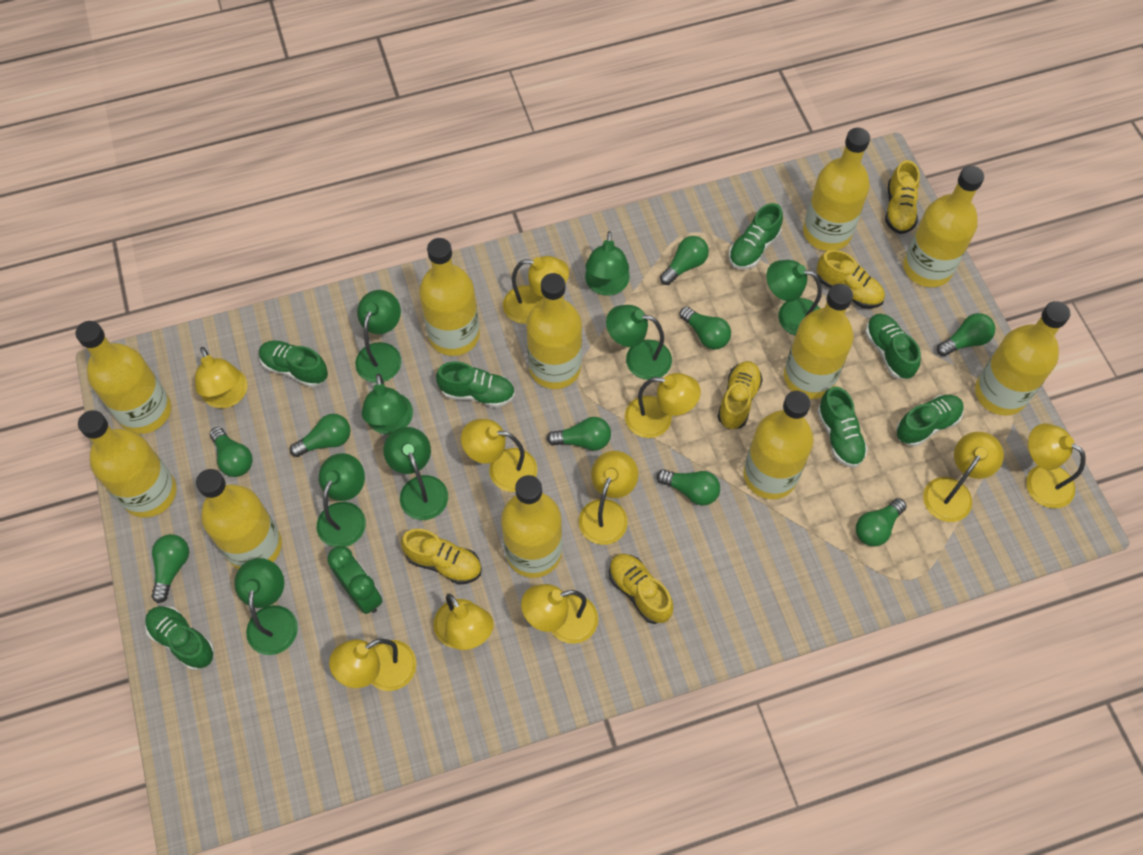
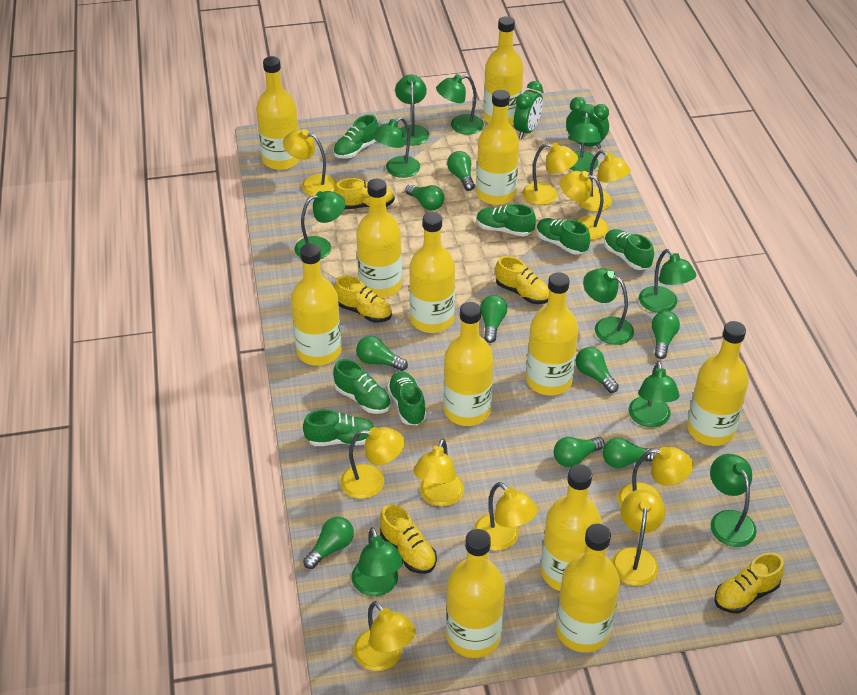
green clock: [327,546,383,614] = 1 -> [514,81,543,139] [566,97,609,149] = 2
green lamp: [234,558,298,655] [317,453,366,547] [355,290,401,383] [362,373,413,435] [383,427,448,520] [585,231,630,296] [606,305,672,380] [766,260,822,336] = 8 -> [294,191,346,259] [351,527,403,596] [372,117,420,178] [395,75,429,146] [436,74,484,135] [568,113,601,172] [583,268,634,345] [629,361,680,427] [639,249,696,313] [710,454,756,547] = 10
yellow bottle: [75,321,171,434] [78,410,176,518] [196,469,282,569] [419,238,480,356] [501,475,562,578] [526,273,582,389] [743,391,814,499] [784,284,854,399] [803,128,870,251] [903,166,984,287] [975,301,1071,416] = 11 -> [256,56,300,170] [291,243,342,366] [356,179,402,298] [409,212,455,333] [444,302,494,426] [446,529,505,658] [476,90,519,205] [483,16,524,126] [526,272,578,396] [541,464,602,591] [556,524,620,653] [687,321,749,446] = 12

